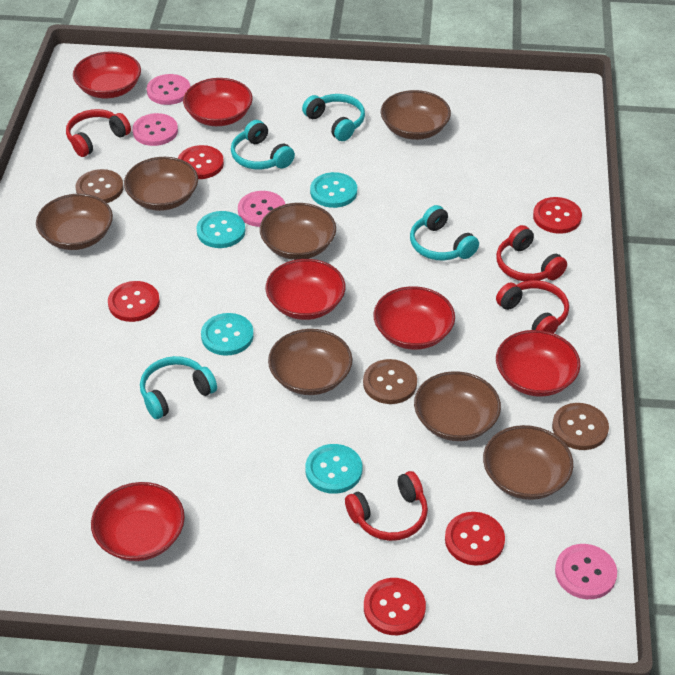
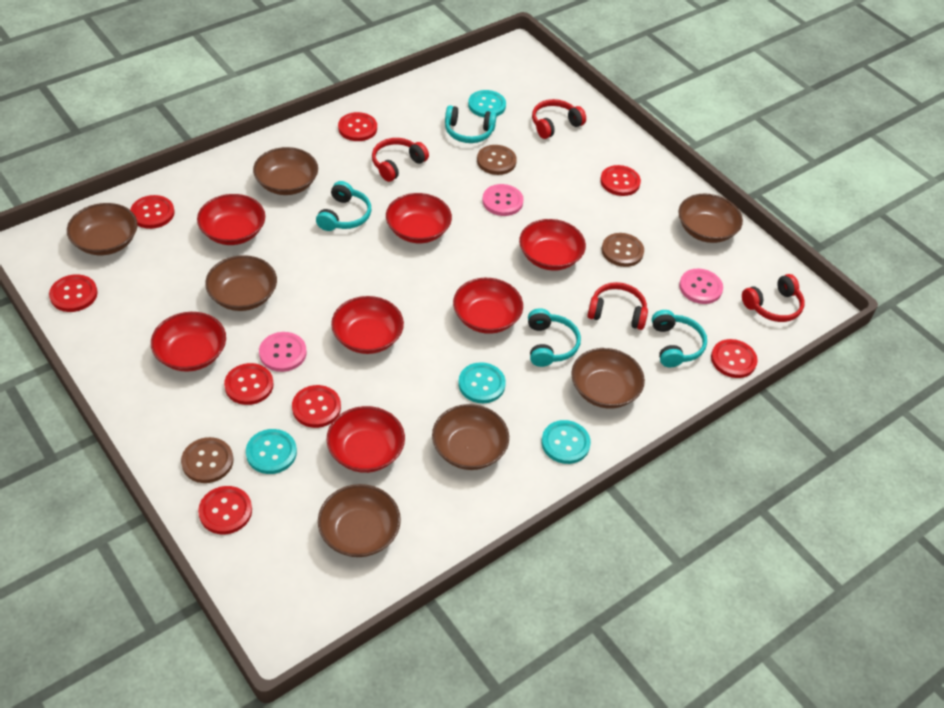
pink button: [132,113,178,146] [147,74,190,105] [238,191,285,227] [555,544,617,599] = 4 -> [259,332,307,372] [482,184,524,216] [679,269,723,304] = 3
red bowl: [73,52,141,99] [91,482,185,561] [183,78,253,126] [265,259,346,320] [373,286,455,350] [496,330,580,397] = 6 -> [151,312,226,372] [197,194,265,245] [326,406,405,473] [331,296,404,354] [386,193,452,243] [453,278,523,334] [519,219,586,271] = 7
red button: [108,281,160,322] [178,145,224,179] [364,578,426,635] [445,512,505,566] [533,197,582,234] = 5 -> [49,274,98,312] [130,195,174,229] [198,486,252,534] [224,363,274,405] [292,385,341,428] [338,112,377,141] [600,165,641,196] [711,339,758,378] = 8

